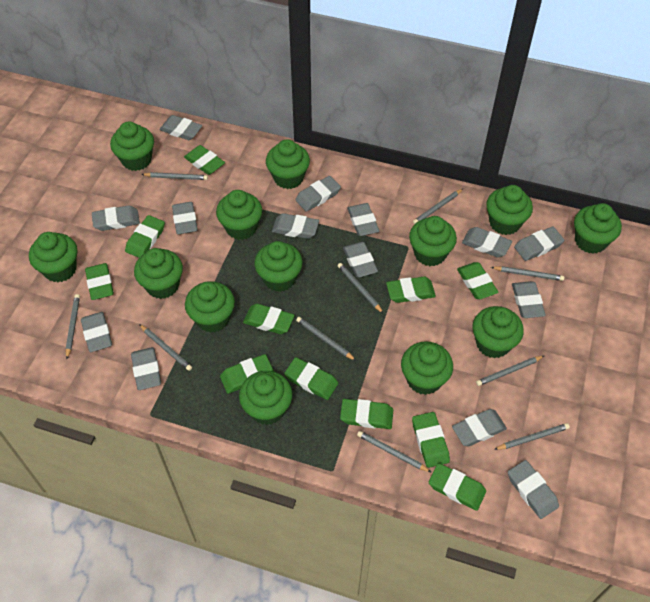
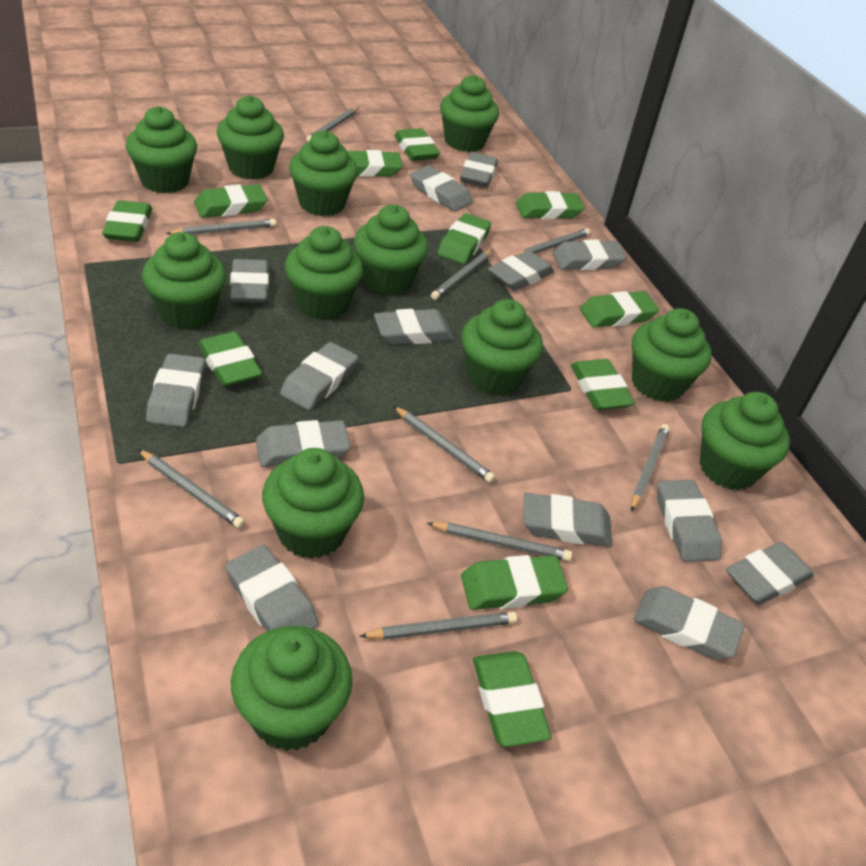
green cupcake: [29,232,77,282] [110,121,154,171] [134,248,183,299] [185,281,235,333] [216,190,262,240] [239,371,292,425] [254,241,303,292] [266,139,310,189] [401,341,453,395] [409,216,457,266] [473,306,524,358] [486,185,533,235] [574,203,622,254] = 13 -> [126,106,197,193] [142,232,226,330] [217,95,284,180] [231,626,353,751] [262,448,364,559] [285,226,363,320] [289,130,358,216] [354,204,428,295] [440,75,499,152] [461,299,543,395] [632,308,712,402] [700,392,790,490] = 12
grey pencil: [66,294,80,359] [139,324,192,371] [141,172,208,180] [296,317,356,361] [338,263,384,314] [357,431,431,472] [413,189,463,224] [476,356,544,386] [491,266,564,281] [494,423,570,450] = 10 -> [138,449,245,529] [166,219,277,235] [306,107,359,142] [359,612,517,640] [393,406,495,483] [427,522,572,561] [431,250,493,300] [514,228,590,256] [631,424,670,512] = 9

